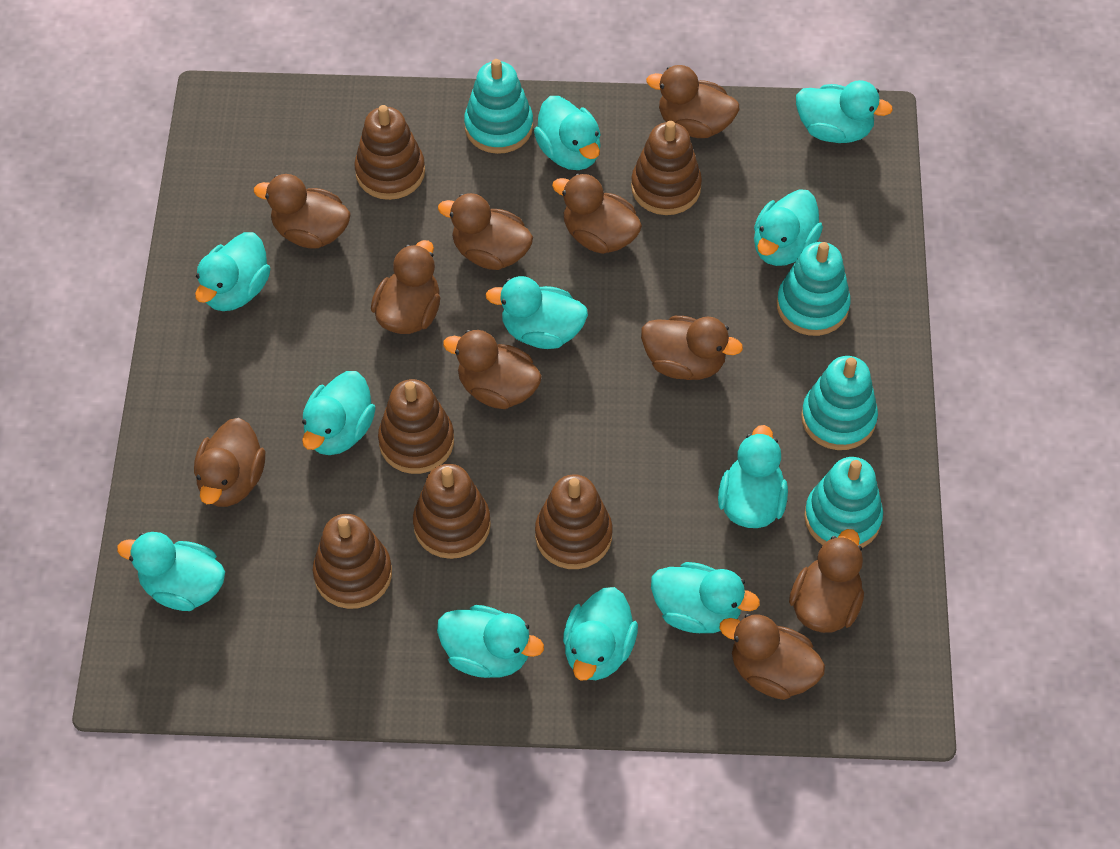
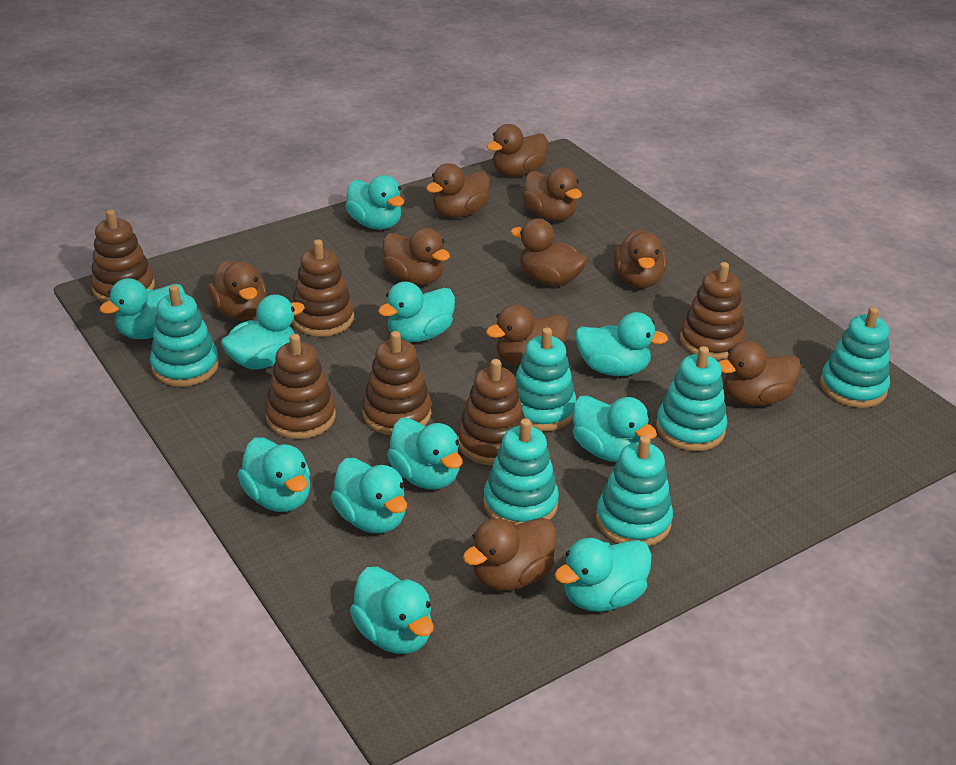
turquoise stacking toy: [464,59,533,154] [777,242,851,336] [801,356,878,450] [804,457,883,548] = 4 -> [150,285,219,387] [483,418,559,525] [515,328,577,431] [596,435,673,546] [656,346,728,451] [820,307,890,408] = 6

